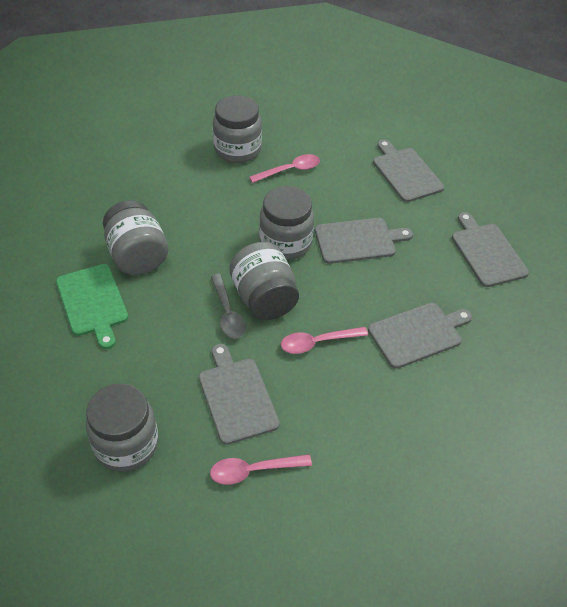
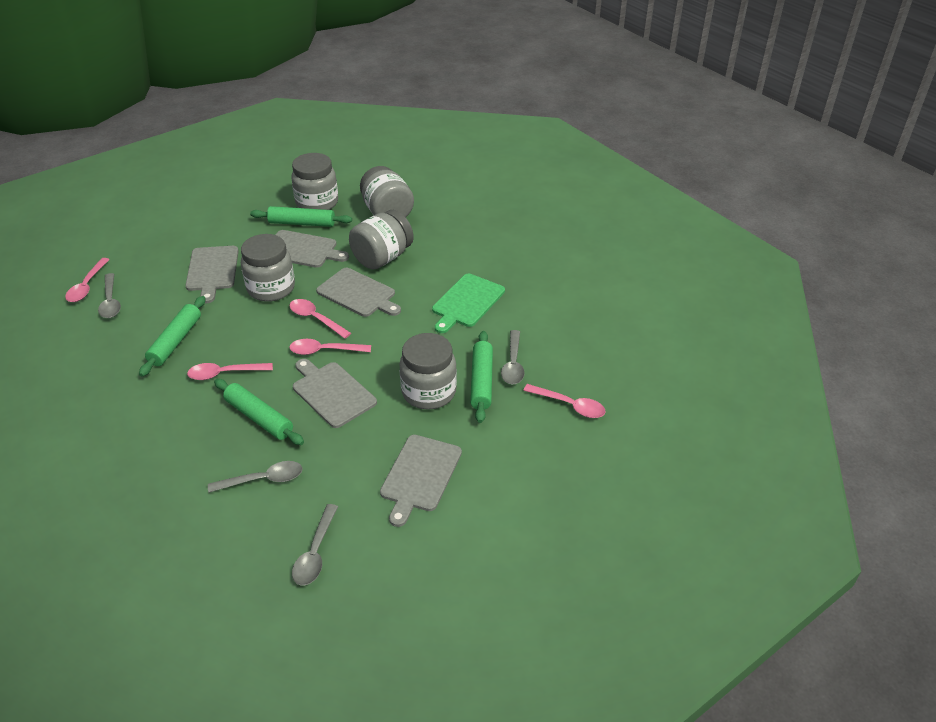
green rolling pin: none = 0 -> [139,296,205,377] [214,379,304,445] [250,206,352,227] [470,331,493,423] = 4
grey spoon: [211,274,246,339] = 1 -> [98,273,121,318] [208,461,303,493] [292,504,338,585] [501,330,525,384] = 4
pink spoon: [210,454,312,485] [249,154,320,183] [281,327,368,354] = 3 -> [65,258,110,302] [187,363,273,380] [289,299,351,339] [290,339,371,355] [523,384,606,418] = 5

